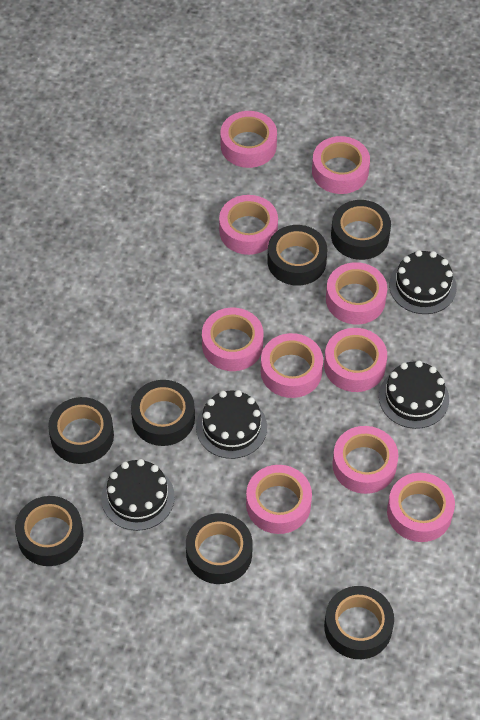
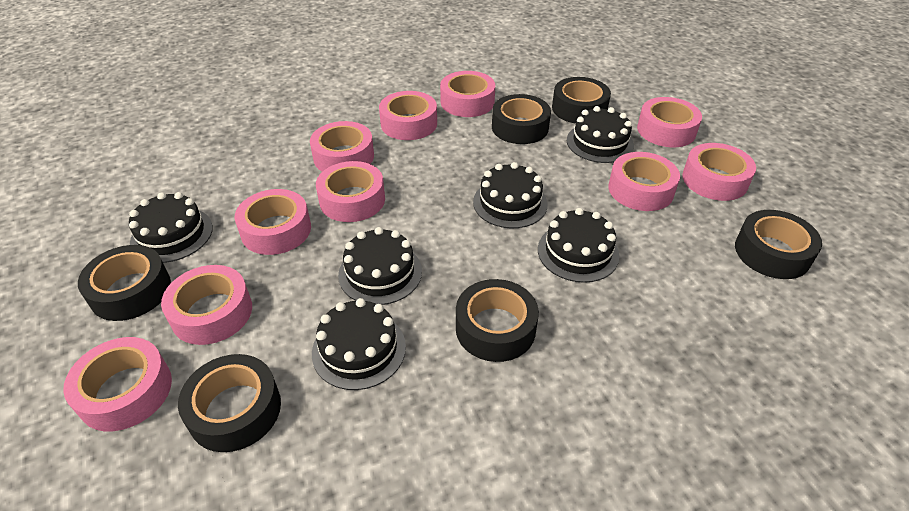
black cake: [101,459,175,531] [196,390,267,459] [379,360,449,429] [389,250,457,314] = 4 -> [129,192,213,263] [312,298,406,390] [338,227,422,305] [473,162,548,228] [538,208,619,283] [567,106,634,163] = 6
black tape: [15,496,84,566] [48,397,114,464] [131,380,195,446] [186,513,253,584] [267,225,327,286] [324,586,394,659] [331,200,391,260] = 7 -> [78,245,171,321] [178,354,281,452] [456,279,539,362] [492,94,551,144] [552,77,611,124] [735,210,822,279] = 6

